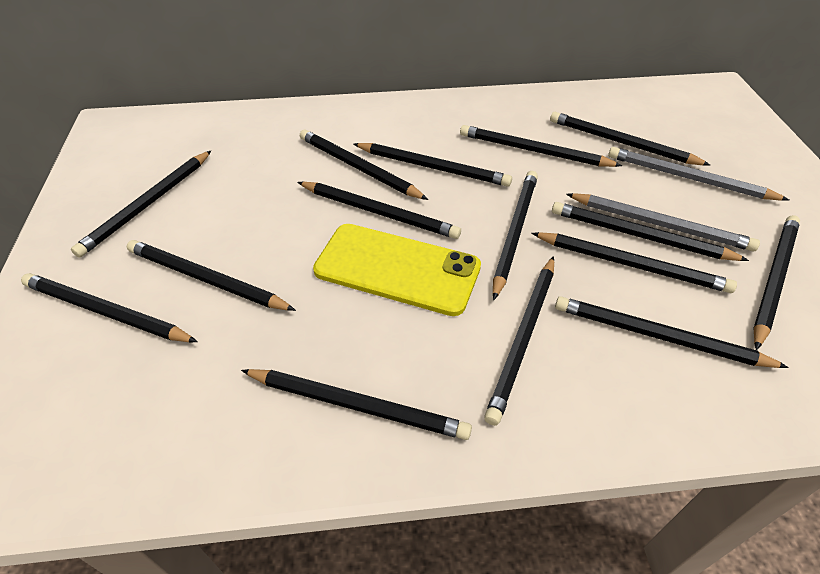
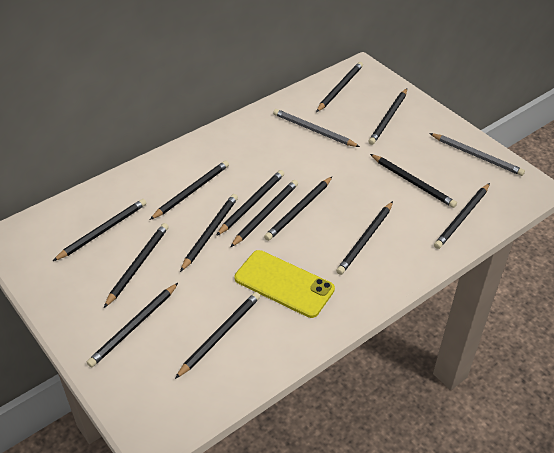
black pencil: [21,273,198,342] [71,151,211,258] [127,240,296,311] [241,369,472,440] [297,182,461,239] [300,129,428,200] [353,143,512,187] [460,125,622,167] [484,256,554,426] [493,171,538,301] [531,232,737,293] [550,112,710,165] [552,202,749,261] [555,296,789,368] [753,215,800,350] = 15 -> [53,199,147,261] [87,283,178,367] [104,223,169,308] [150,160,229,220] [175,292,260,379] [180,194,238,272] [216,170,284,236] [231,180,298,247] [264,176,333,241] [316,62,363,112] [336,201,393,275] [368,88,407,145] [370,154,457,208] [434,183,490,249] = 14

